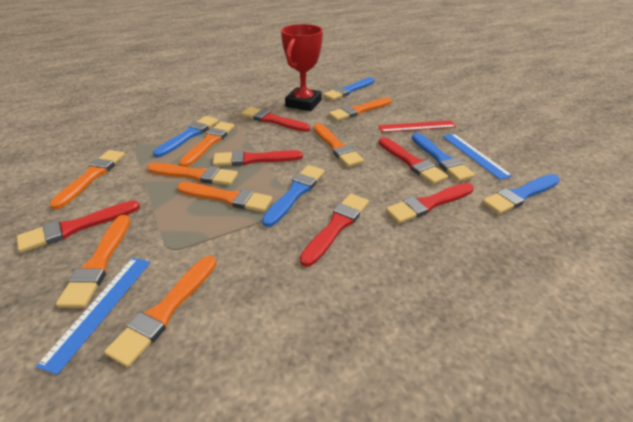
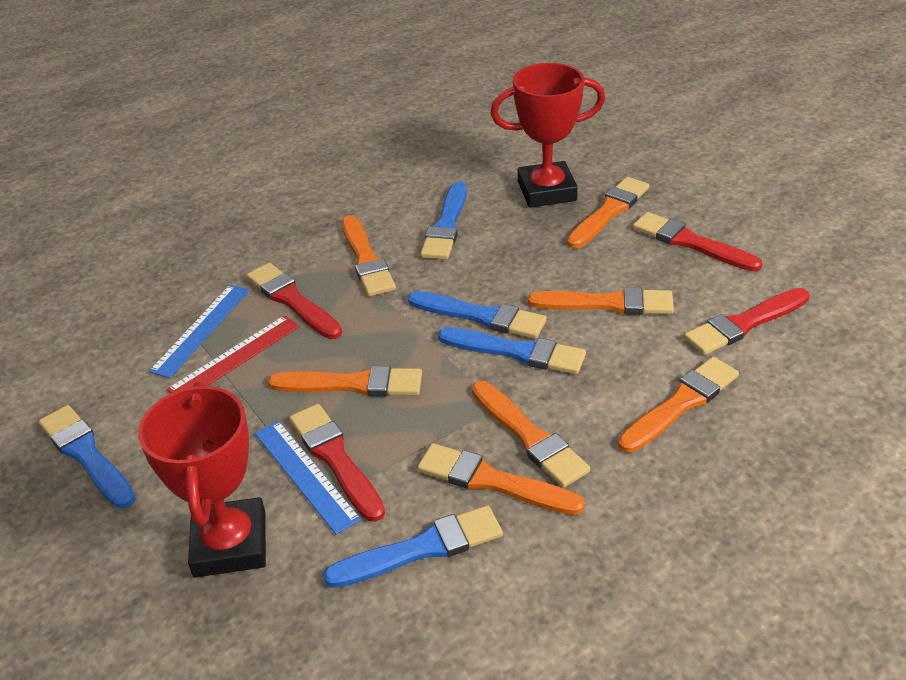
orange brush: [49,150,125,210] [56,215,131,308] [104,256,217,367] [148,163,238,185] [177,182,273,212] [179,122,235,167] [314,123,364,167] [329,98,392,121] = 8 -> [268,366,422,397] [342,215,396,296] [417,443,585,515] [472,381,590,488] [528,287,674,315] [567,177,649,248] [618,357,739,453] = 7
red brush: [17,201,140,253] [213,150,303,166] [241,107,310,132] [300,193,369,267] [379,137,448,184] [386,183,474,223] = 6 -> [247,263,342,339] [289,404,385,522] [633,212,762,271] [684,288,810,355] = 4
red trophy: [281,24,323,111] = 1 -> [138,382,266,578] [490,63,605,208] = 2

